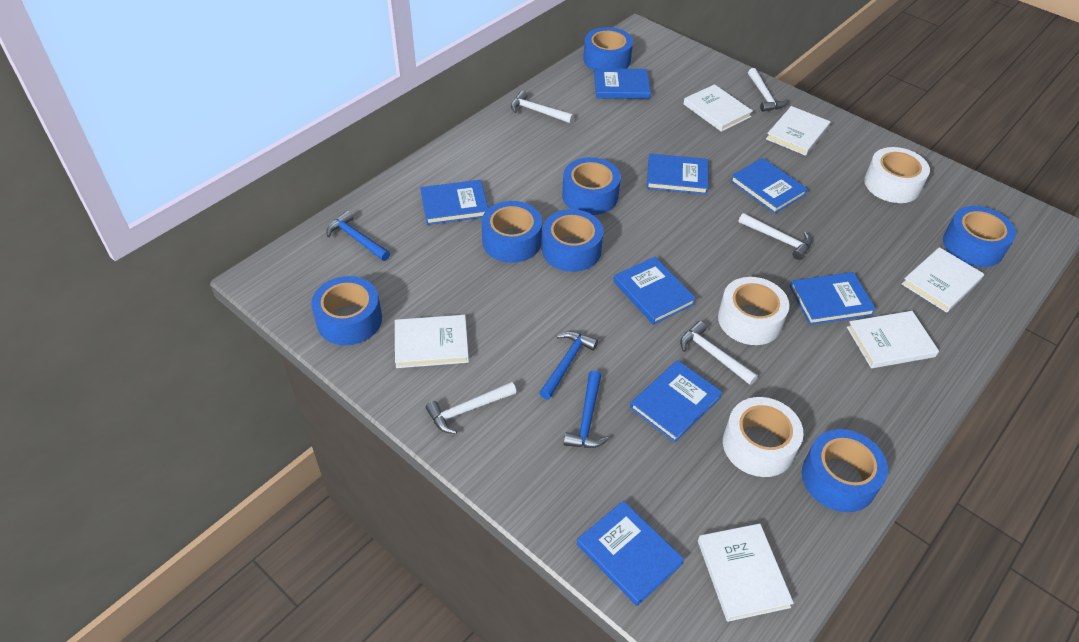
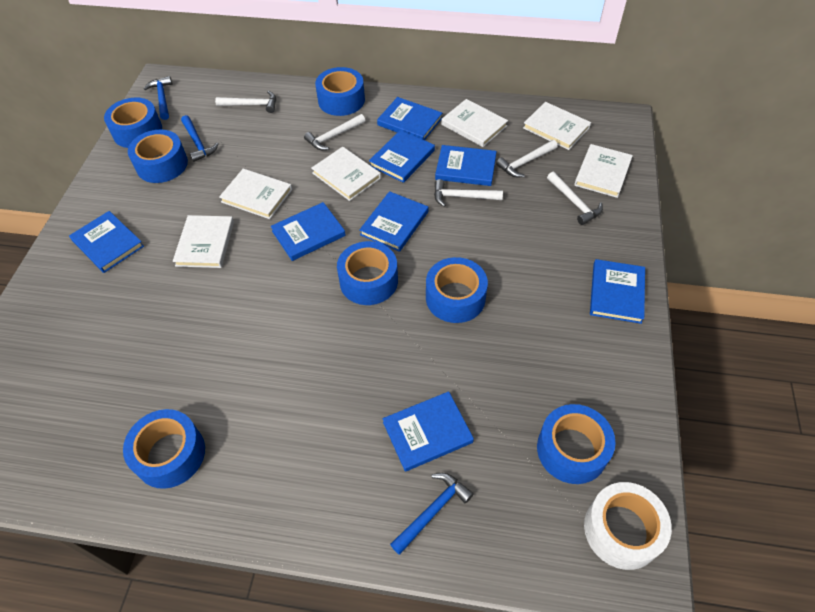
white tape: [718,277,789,345] [723,397,804,477] [864,147,930,203] = 3 -> [584,482,672,570] = 1

